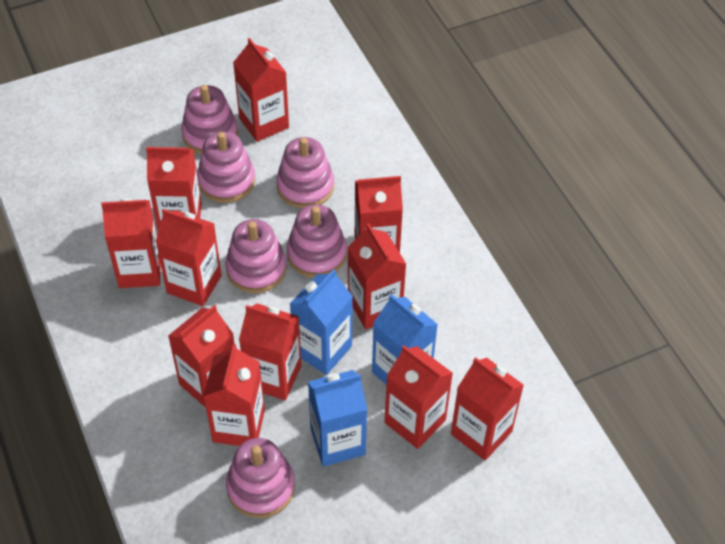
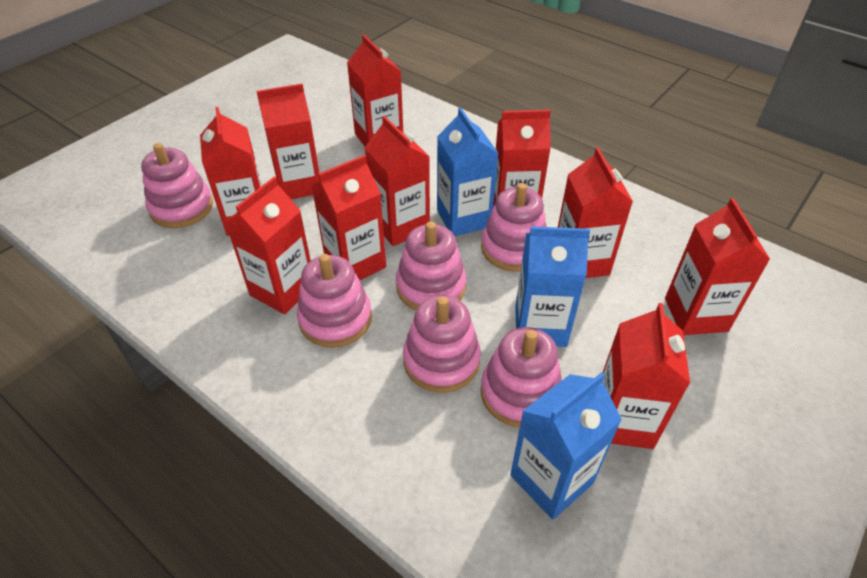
red carton: [101,198,161,288] [146,147,202,230] [155,209,222,306] [168,305,234,408] [203,344,265,446] [233,38,289,142] [239,303,302,400] [348,223,406,329] [355,176,403,253] [384,346,453,449] [451,357,524,460] = 11 -> [200,107,262,236] [225,177,311,314] [256,84,319,199] [311,155,386,281] [347,35,403,146] [365,116,430,246] [493,110,551,207] [558,147,633,278] [603,303,690,449] [665,198,770,335] = 10

